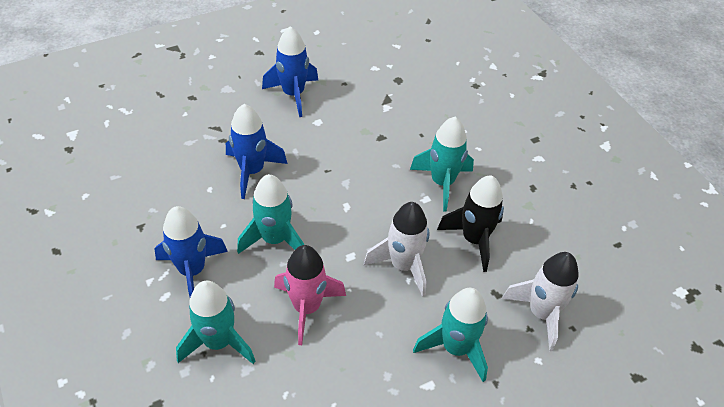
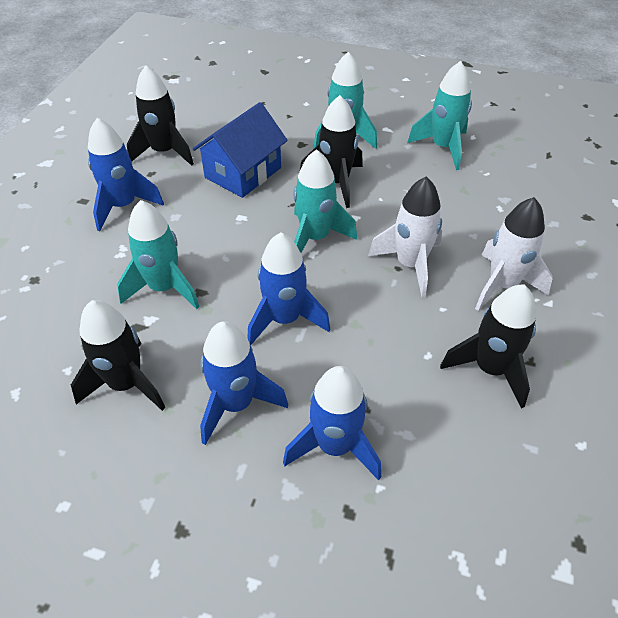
black rocket: [437,175,504,272] = 1 -> [71,300,166,411] [127,65,194,166] [300,95,363,208] [440,284,536,409] = 4
blue house: none = 0 -> [193,102,288,198] = 1
blue rocket: [155,206,228,297] [226,104,288,199] [262,26,318,117] = 3 -> [88,118,164,231] [200,321,288,445] [247,233,330,346] [283,366,381,481] = 4
pink rocket: [274,245,346,345] = 1 -> none = 0

